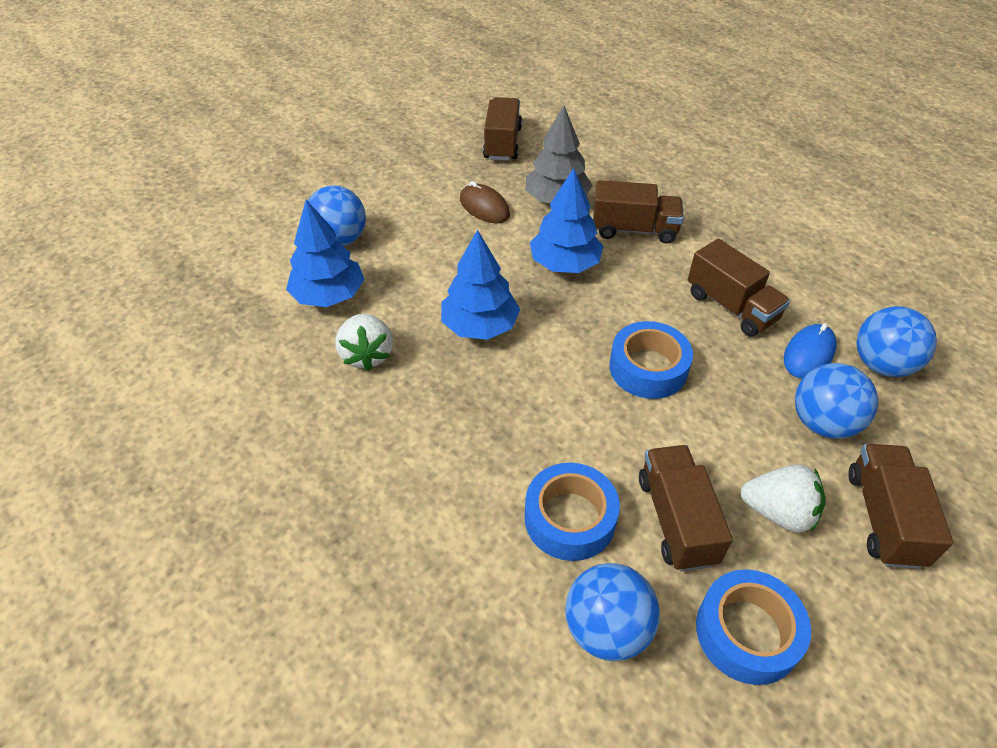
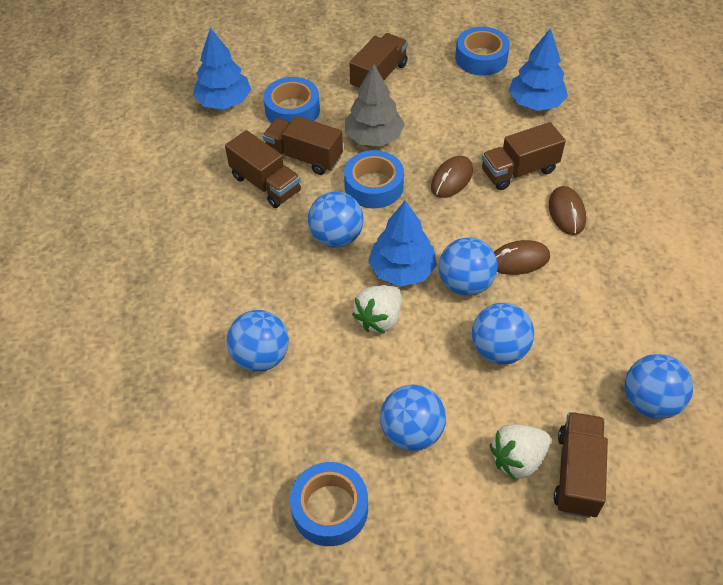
blue ball: [308,185,366,246] [565,563,660,661] [795,363,878,439] [856,306,937,377] = 4 -> [227,310,289,372] [308,192,364,248] [380,385,446,451] [439,237,497,296] [472,303,534,365] [625,354,693,419] = 6
blue mouse: [784,323,837,378] = 1 -> none = 0
blue tape: [524,463,620,561] [609,321,693,399] [696,569,811,685] = 3 -> [263,77,320,123] [290,462,368,546] [344,150,404,208] [455,27,510,76] = 4
brown mouse: [460,181,510,224] = 1 -> [431,156,473,198] [494,240,550,275] [549,186,586,235] = 3

